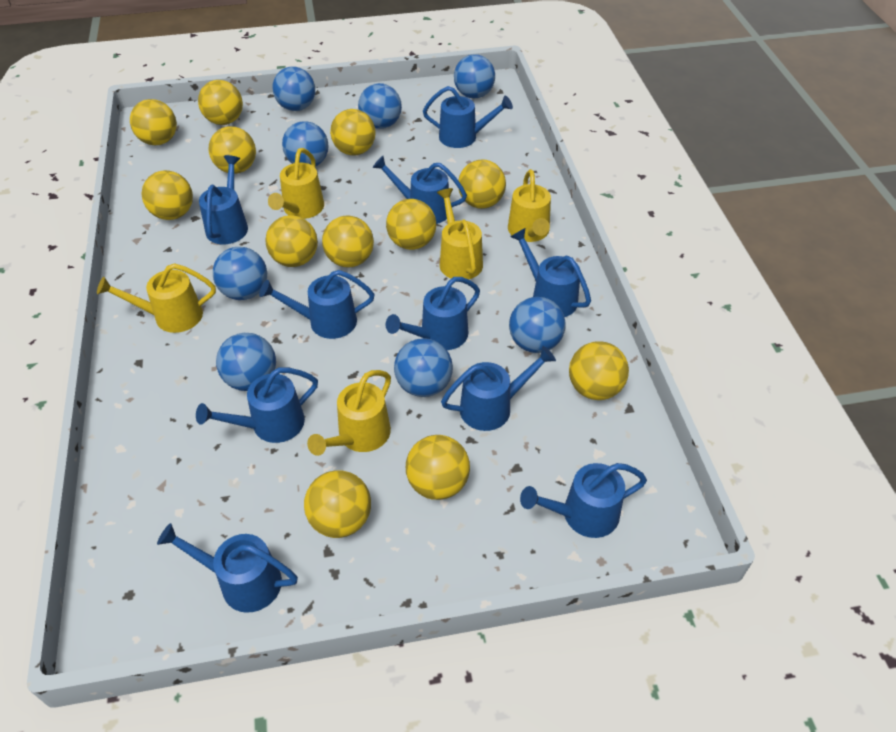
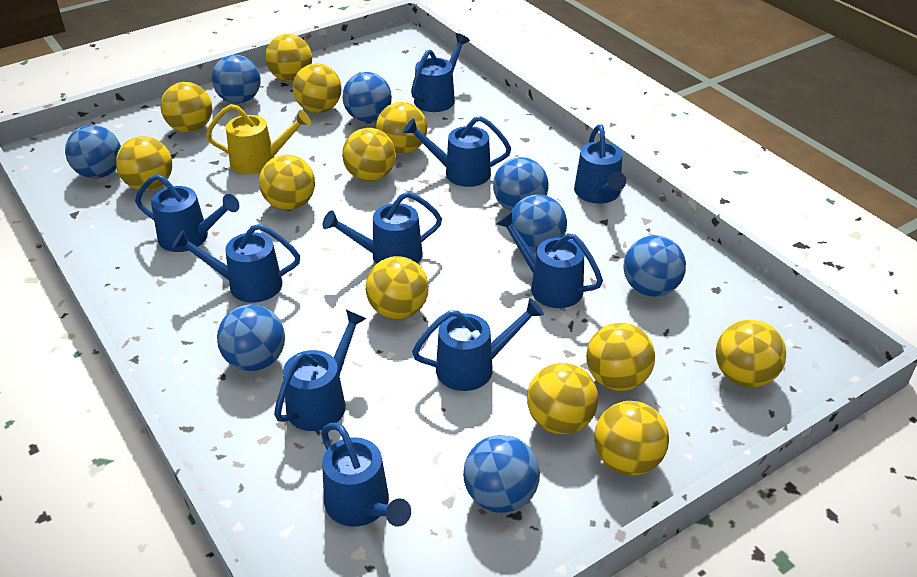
yellow watering can: [97,263,216,333] [268,148,324,219] [307,370,391,456] [437,188,483,279] [508,169,551,242] = 5 -> [206,104,311,175] = 1

